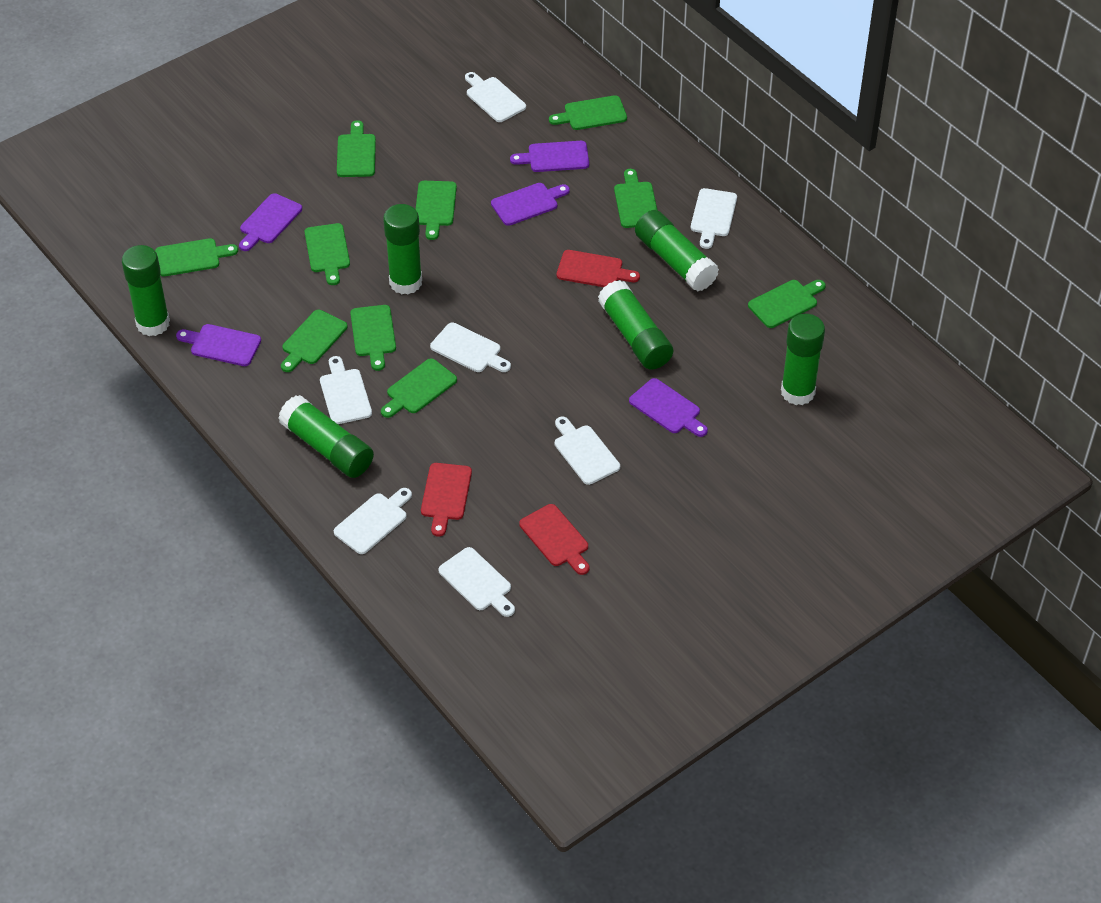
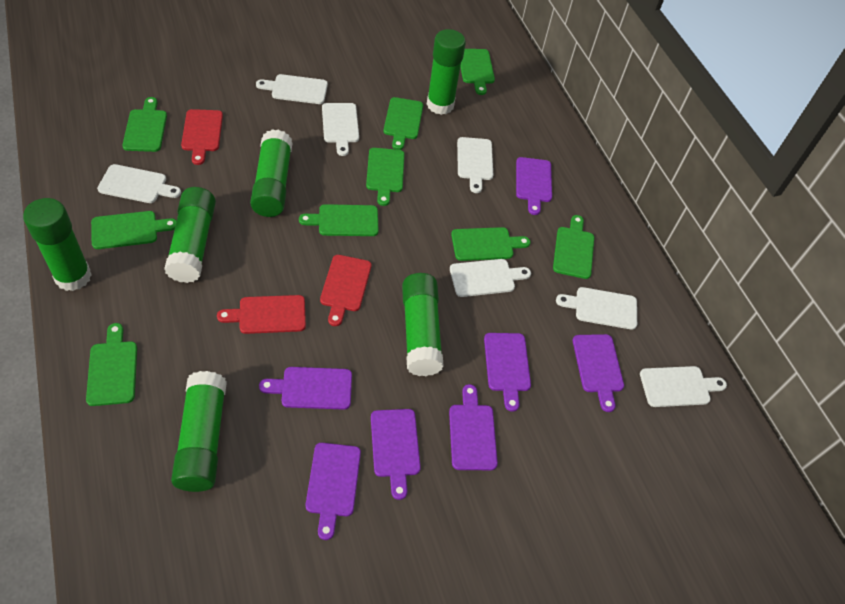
green cutting board: [155,238,238,277] [281,310,348,372] [305,223,350,285] [337,120,376,177] [350,305,396,371] [381,358,457,418] [415,181,457,240] [549,95,627,130] [614,169,657,228] [748,280,826,328] = 10 -> [86,323,137,406] [91,211,177,249] [122,97,167,152] [299,204,379,236] [366,148,404,206] [384,97,423,150] [451,227,530,261] [460,49,495,95] [553,215,594,279] = 9
purple cutting board: [176,324,261,366] [239,193,302,251] [491,183,570,226] [510,141,589,172] [629,378,708,437] = 5 -> [259,367,352,410] [306,443,361,540] [371,409,421,500] [449,384,498,470] [484,333,531,412] [516,157,552,215] [573,334,624,412] = 7

